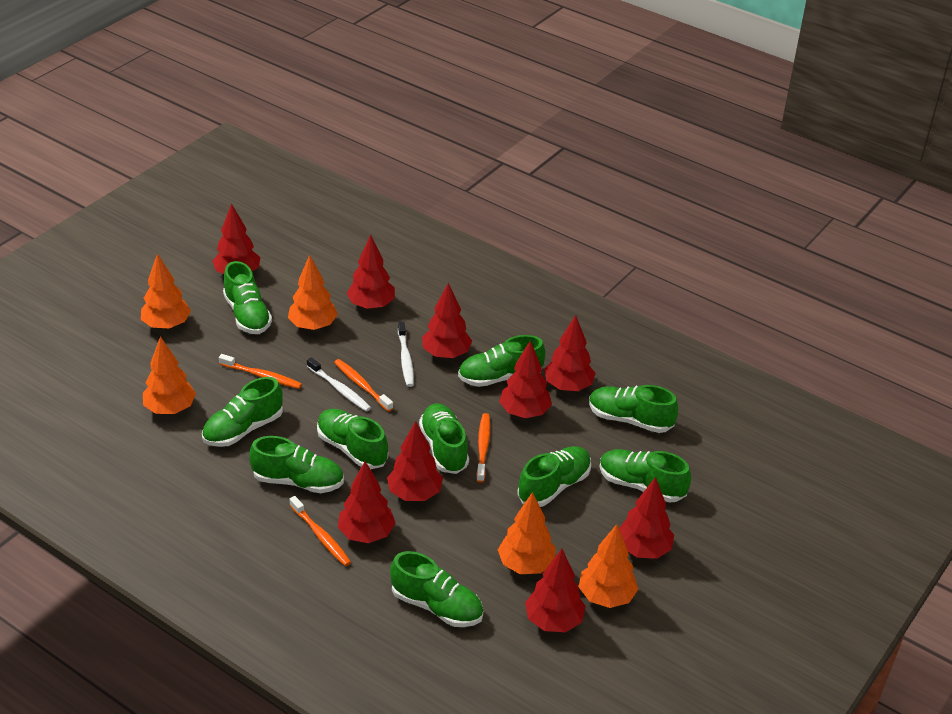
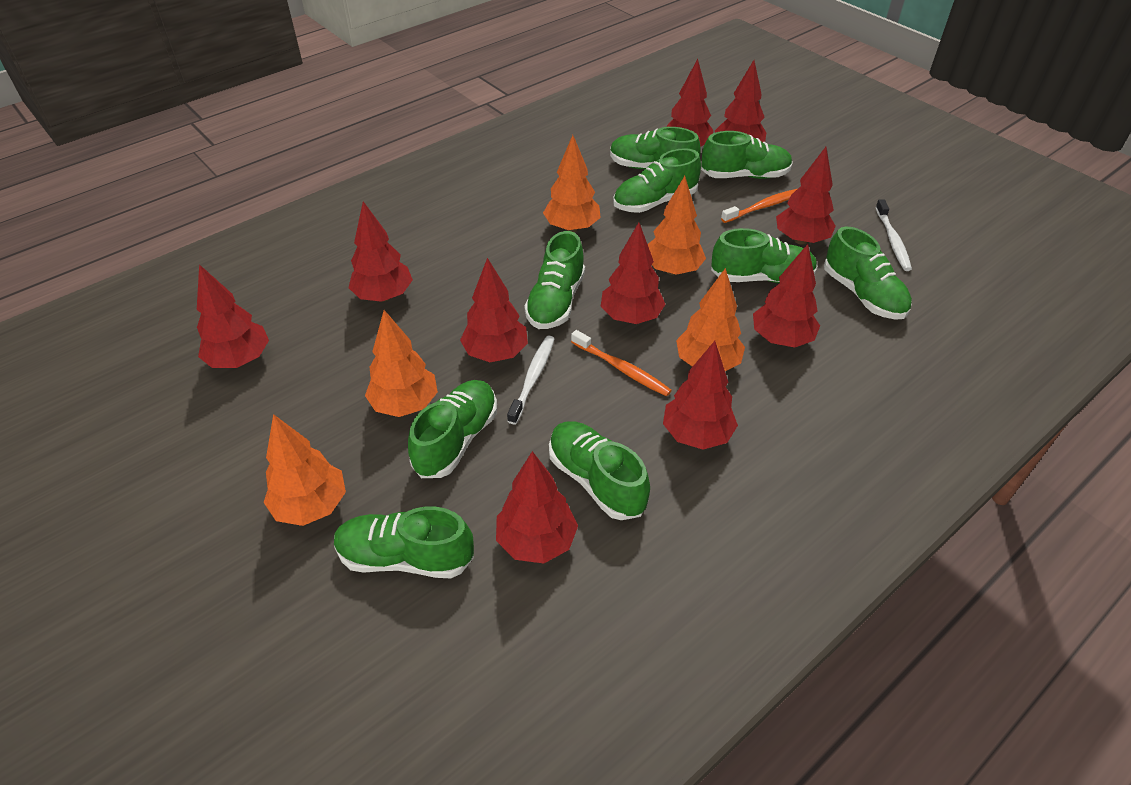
green shoe: [202,377,283,447] [223,261,272,334] [249,436,344,493] [317,409,388,469] [390,551,483,627] [419,403,469,474] [458,335,545,387] [517,446,591,507] [589,385,678,433] [600,449,691,503] = 10 -> [334,506,474,579] [408,380,497,478] [524,231,585,329] [549,421,650,520] [610,127,701,169] [613,148,701,213] [701,131,793,179] [711,228,818,283] [824,227,912,320] = 9
orange toothbrush: [219,354,302,389] [289,496,351,566] [334,359,393,412] [476,413,490,483] = 4 -> [571,330,672,396] [721,189,797,223] = 2
red tree: [212,203,261,274] [338,461,395,543] [347,235,395,310] [387,421,443,501] [422,283,472,358] [499,341,552,418] [525,549,586,632] [544,315,596,391] [619,477,674,559] = 9 -> [197,264,269,368] [348,201,413,302] [460,258,528,362] [496,451,578,564] [600,222,665,324] [663,341,738,450] [666,59,713,147] [715,60,766,142] [753,244,820,348] [776,147,836,245] = 10

